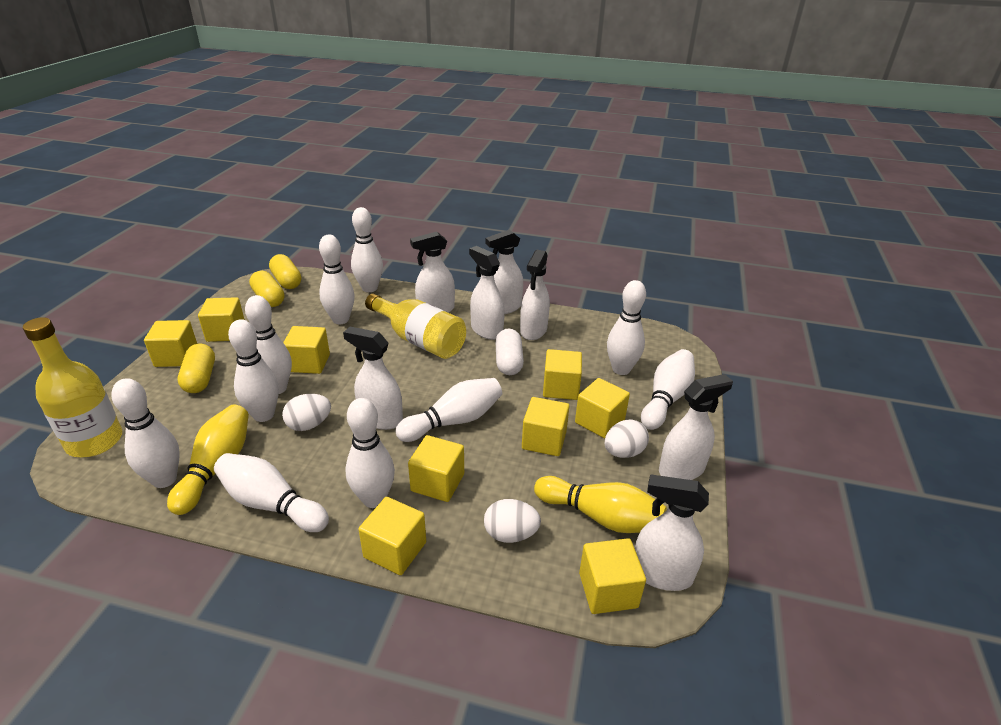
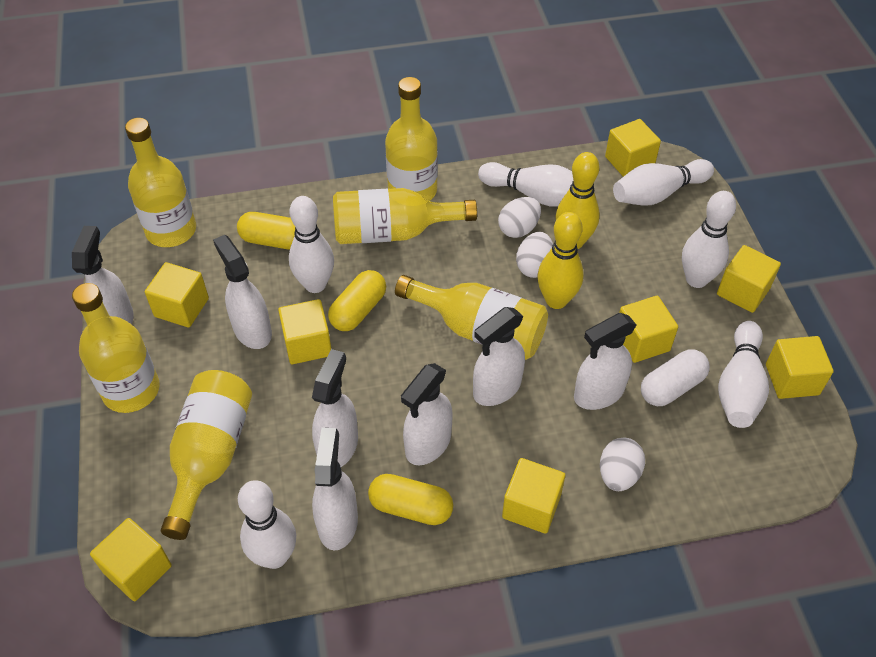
white bowling pin: [111,378,180,488] [214,453,329,532] [228,319,279,422] [245,295,292,394] [319,235,355,324] [345,398,395,508] [351,207,383,292] [395,378,502,442] [607,280,646,375] [641,349,695,430] = 10 -> [238,480,296,569] [289,196,334,293] [478,162,573,207] [613,159,714,206] [682,191,736,288] [718,321,769,428] = 6
yellow bottle: [23,317,122,457] [365,293,466,359] = 2 -> [72,283,160,413] [125,118,196,247] [161,370,252,540] [333,188,477,244] [385,77,438,201] [395,275,548,360] = 6
yellow cube: [144,320,197,367] [198,297,245,342] [283,326,330,374] [358,497,426,575] [408,435,464,502] [522,397,569,456] [543,349,582,400] [575,378,630,438] [579,538,646,614] = 9 -> [90,518,172,601] [145,262,209,328] [278,299,331,364] [502,458,565,534] [605,119,661,177] [619,296,678,363] [717,245,781,313] [766,336,834,399] = 8

